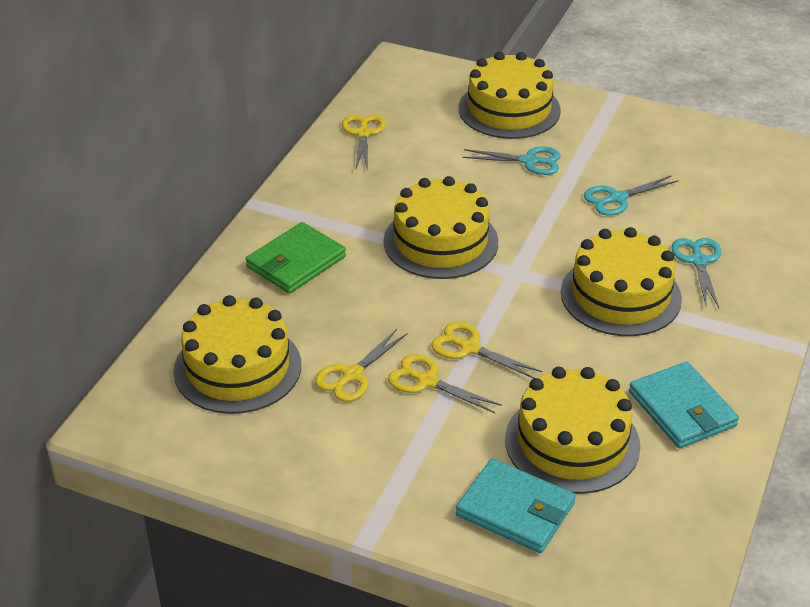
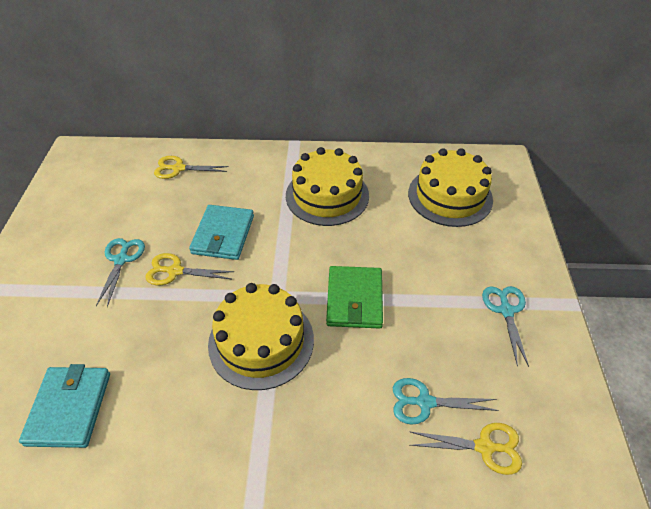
yellow cake: [174,295,301,414] [383,176,498,279] [459,52,561,139] [505,367,641,494] [561,227,682,336] = 5 -> [208,283,314,390] [286,147,369,226] [408,148,493,227] = 3
yellow scissors: [315,329,407,402] [342,115,386,171] [388,354,502,413] [431,322,542,378] = 4 -> [146,253,234,285] [154,156,229,179] [410,423,522,475] = 3

